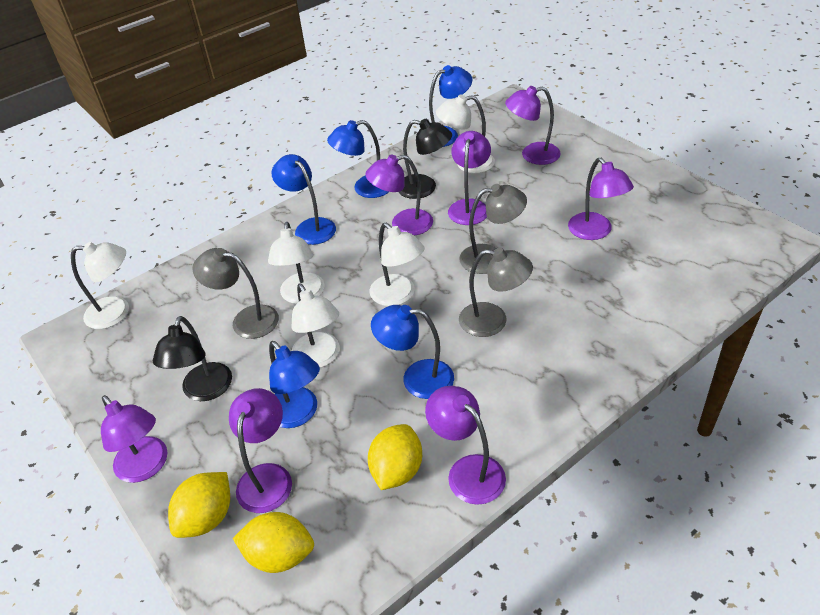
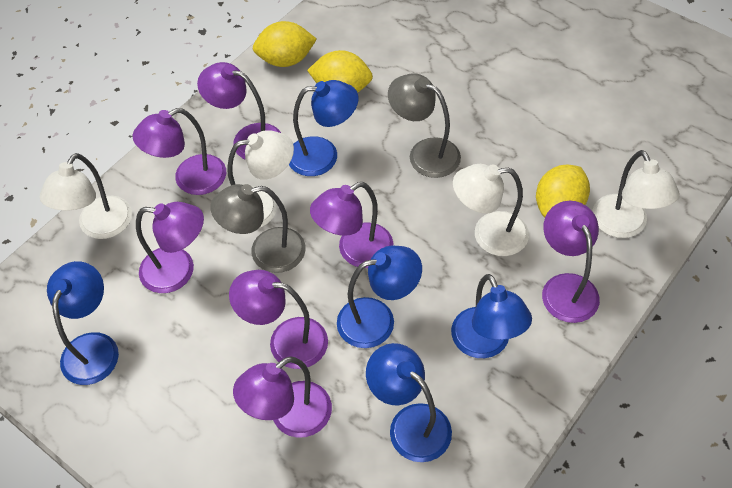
black lamp: [153,316,232,401] [399,119,452,199] = 2 -> none = 0
grey lamp: [192,248,279,339] [459,184,527,274] [459,248,533,337] = 3 -> [211,184,306,273] [388,74,461,178] = 2
white lamp: [71,242,129,329] [268,222,325,304] [292,284,340,368] [370,223,425,306] [436,94,495,173] = 5 -> [40,153,132,239] [227,130,294,228] [453,164,529,256] [592,150,679,238] = 4

